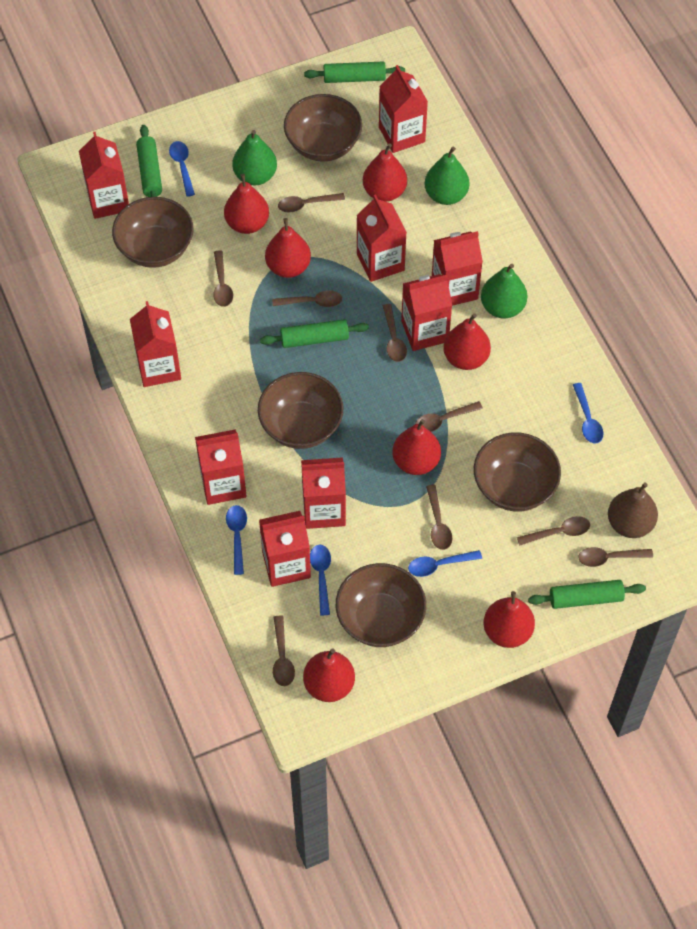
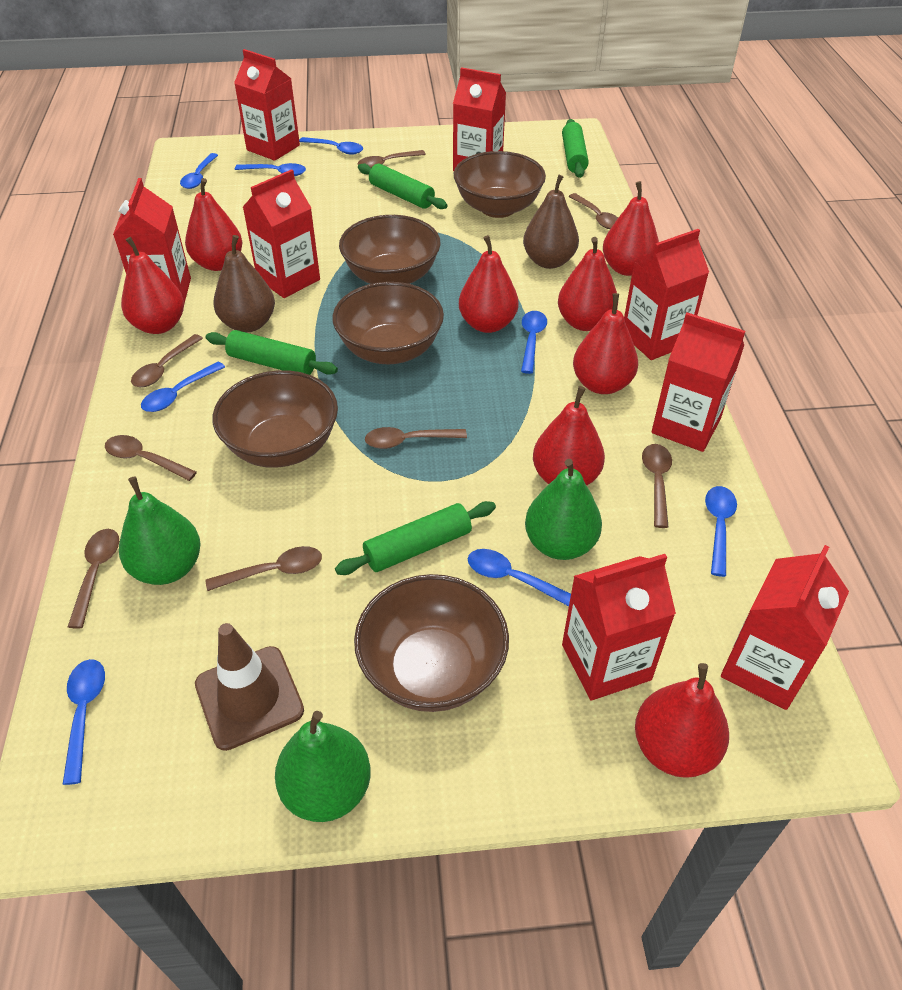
blue spoon: [169,141,195,197] [226,505,247,575] [310,545,331,615] [408,550,482,577] [573,383,604,443] = 5 -> [62,659,105,785] [141,362,225,412] [180,153,218,189] [235,163,306,176] [299,137,363,155] [468,549,571,606] [521,311,547,374] [705,486,737,577] = 8
brown pear: [608,483,658,538] = 1 -> [213,235,275,332] [523,175,579,269] = 2
brown spoon: [213,250,233,307] [272,290,342,307] [273,616,295,686] [278,193,345,212] [382,304,407,362] [415,401,483,432] [426,485,452,550] [517,516,590,545] [578,547,653,567] = 9 -> [68,529,119,629] [105,435,197,481] [131,334,203,387] [206,546,322,591] [357,150,426,168] [365,427,467,449] [568,193,618,229] [642,444,672,528] = 8
brown traffic cone: none = 0 -> [195,623,304,751] = 1
red carton: [79,132,129,219] [130,301,181,387] [195,429,246,505] [259,511,311,587] [301,457,346,529] [357,194,407,282] [379,65,428,153] [401,274,452,351] [432,231,483,306] = 9 -> [113,178,191,303] [234,49,300,161] [243,169,320,298] [453,67,506,171] [562,554,676,700] [624,229,709,360] [652,312,745,452] [721,545,849,710] = 8
red pear: [224,174,269,234] [265,218,311,278] [303,648,355,702] [363,143,407,202] [392,419,441,475] [443,313,491,370] [483,591,535,648] = 7 -> [121,237,184,334] [185,178,243,271] [459,235,519,333] [533,386,605,486] [558,237,618,331] [573,293,638,394] [603,181,659,276] [635,663,729,778] = 8

